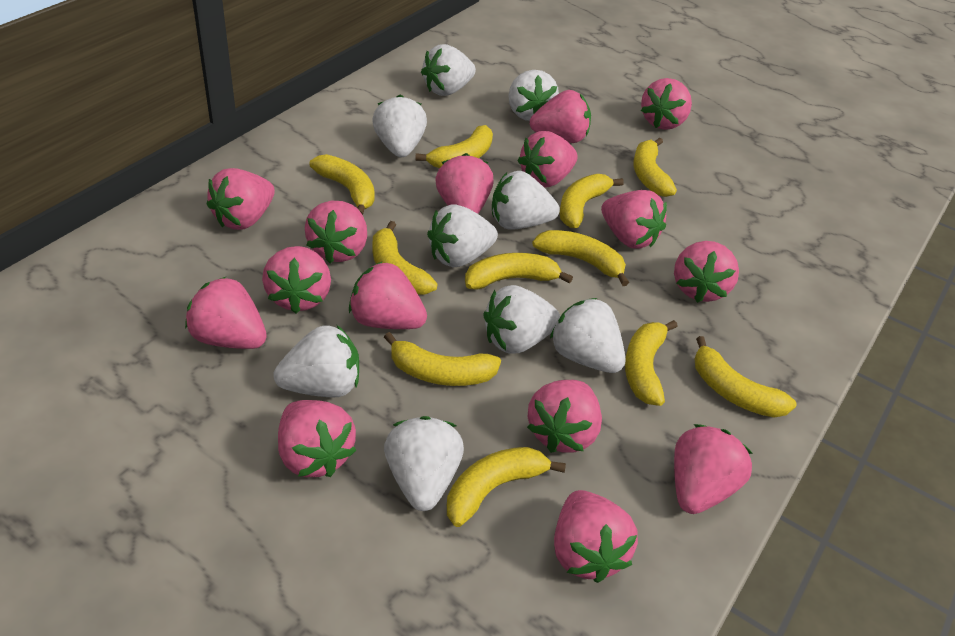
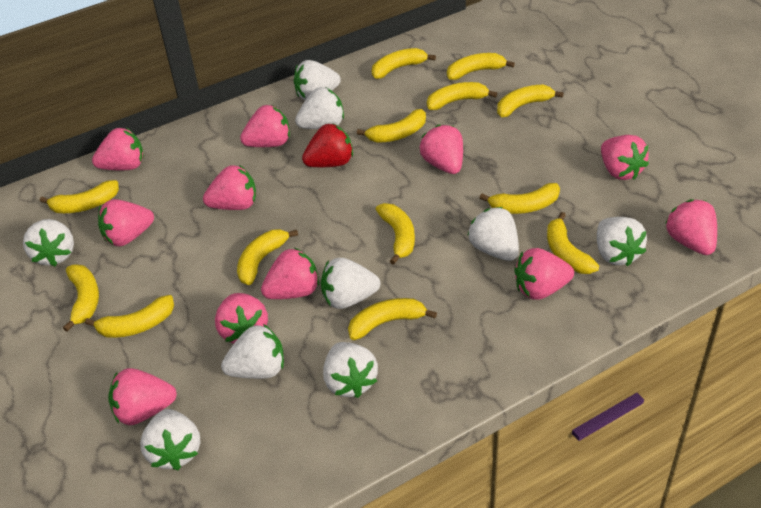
pink strawberry: [185,277,267,349] [207,168,275,230] [262,246,331,314] [278,400,356,477] [305,201,367,263] [349,261,427,329] [435,153,494,214] [517,131,578,188] [527,380,602,453] [530,90,591,143] [554,490,638,583] [601,190,667,249] [641,78,692,130] [674,241,739,303] [674,424,753,514] = 15 -> [92,128,144,170] [98,199,154,247] [108,368,177,425] [203,165,256,210] [215,293,268,344] [240,105,290,147] [261,248,319,299] [420,125,463,174] [514,248,574,300] [601,135,649,180] [665,199,717,255] = 11
red strawberry: none = 0 -> [302,123,353,167] = 1
yellow banana: [310,154,375,215] [372,221,438,295] [384,332,501,386] [415,125,493,168] [447,447,566,527] [465,253,573,290] [532,230,629,286] [560,174,624,228] [625,320,678,406] [633,137,677,197] [694,336,797,418] = 11 -> [40,180,119,213] [63,264,99,332] [85,295,174,338] [237,229,298,285] [348,298,437,340] [357,109,426,143] [372,48,436,79] [375,203,415,265] [427,82,497,110] [447,53,515,80] [480,183,560,214] [497,85,564,117] [547,212,599,274] = 13

